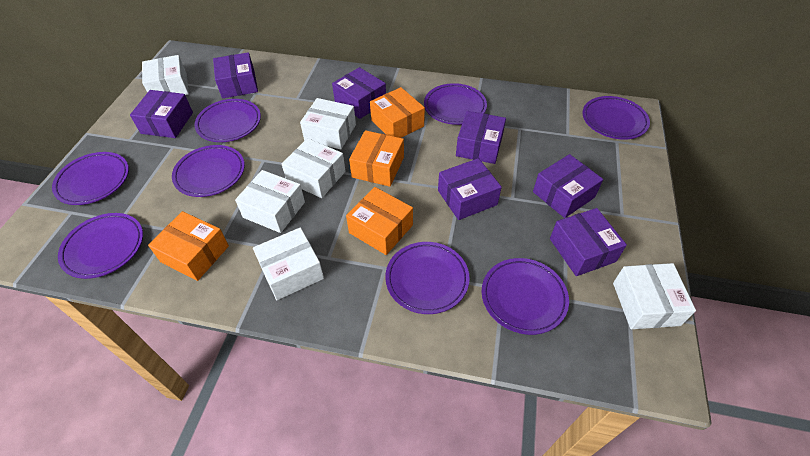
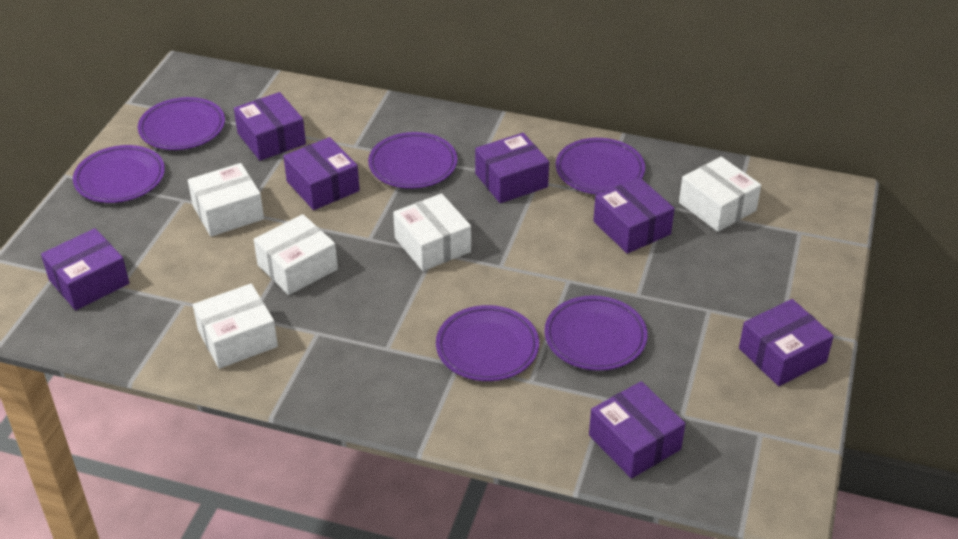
orange box: [148,211,229,281] [346,187,413,255] [349,130,404,187] [370,87,425,138] = 4 -> none = 0
purple plate: [52,152,129,205] [58,213,143,279] [172,145,245,197] [195,99,261,142] [385,242,470,314] [424,83,487,125] [482,258,569,335] [582,96,650,140] = 8 -> [73,145,165,203] [138,97,225,150] [368,132,457,189] [436,305,539,381] [544,295,648,371] [556,138,645,195] = 6
white box: [142,55,189,95] [235,170,305,233] [253,227,324,300] [282,138,346,198] [300,98,356,149] [613,263,696,329] = 6 -> [188,163,264,237] [193,284,278,369] [254,214,338,295] [393,193,471,271] [679,157,761,232] = 5

